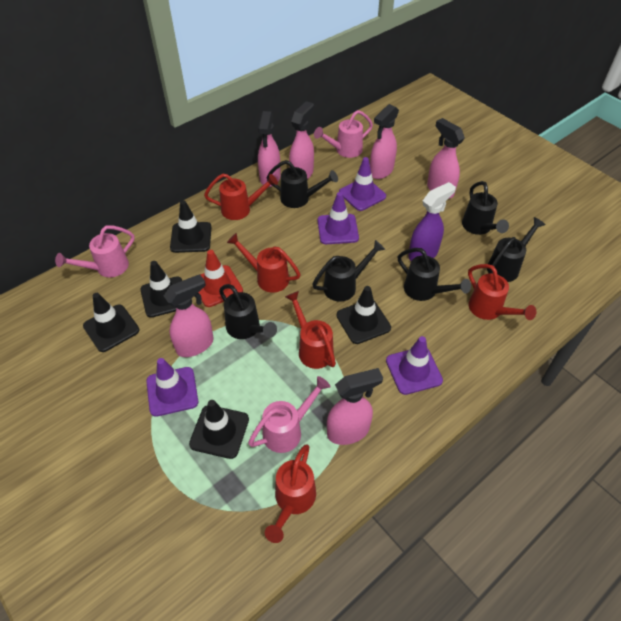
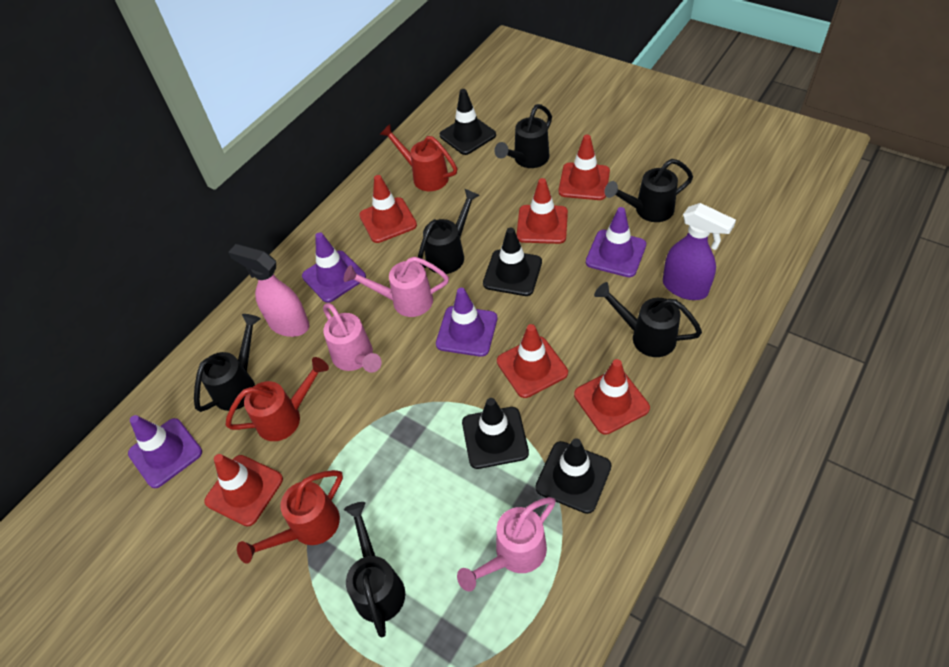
black traffic cone: [83,293,139,352] [140,261,182,318] [170,200,211,253] [189,400,249,459] [336,286,391,344] = 5 -> [440,89,496,155] [462,398,529,469] [483,228,542,296] [536,439,612,514] = 4
pink spray bottle: [164,274,213,357] [258,111,281,187] [289,101,314,179] [327,368,383,445] [370,104,399,179] [427,118,465,199] = 6 -> [228,244,309,337] = 1
red traffic cone: [198,250,243,307] = 1 -> [204,454,283,526] [359,175,417,243] [497,324,568,398] [517,178,568,244] [559,135,610,200] [574,359,650,435] = 6
red watering can: [204,174,278,220] [227,233,301,293] [265,445,316,543] [285,291,336,369] [468,264,536,320] = 5 -> [225,357,329,441] [237,470,343,564] [379,124,457,191] = 3

